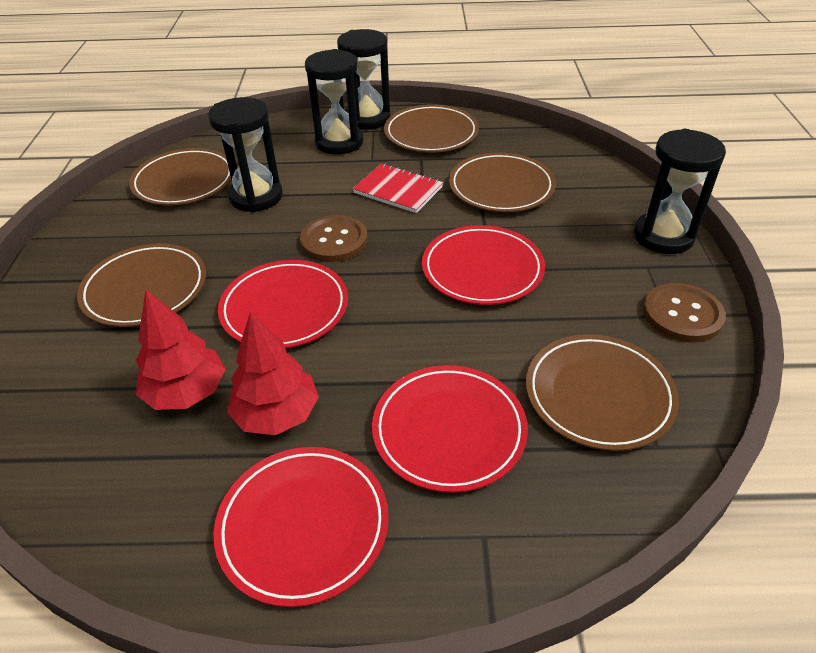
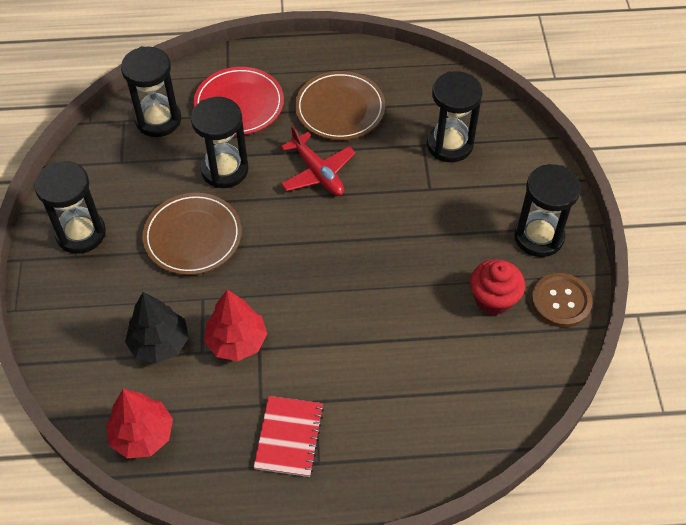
black hourglass: [208,97,283,212] [305,49,363,155] [337,29,391,130] [634,129,726,254] = 4 -> [34,161,106,254] [121,46,181,137] [191,97,248,188] [427,71,482,162] [514,164,581,257] = 5
black tree: none = 0 -> [125,292,189,364] = 1
brown button: [300,215,368,262] [643,283,726,342] = 2 -> [531,273,593,328] = 1
brown plate: [77,243,206,327] [129,148,231,206] [384,104,479,153] [449,152,556,212] [526,334,679,451] = 5 -> [142,193,242,275] [295,71,385,140] = 2
red cupcake: none = 0 -> [470,259,525,315] = 1
red plane: none = 0 -> [281,125,356,196] = 1
red plate: [213,447,389,607] [218,260,348,348] [372,365,528,493] [422,225,545,305] = 4 -> [193,67,284,135] = 1

